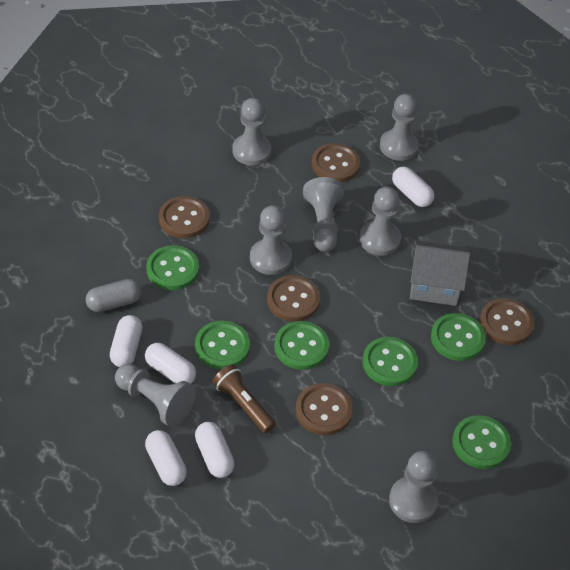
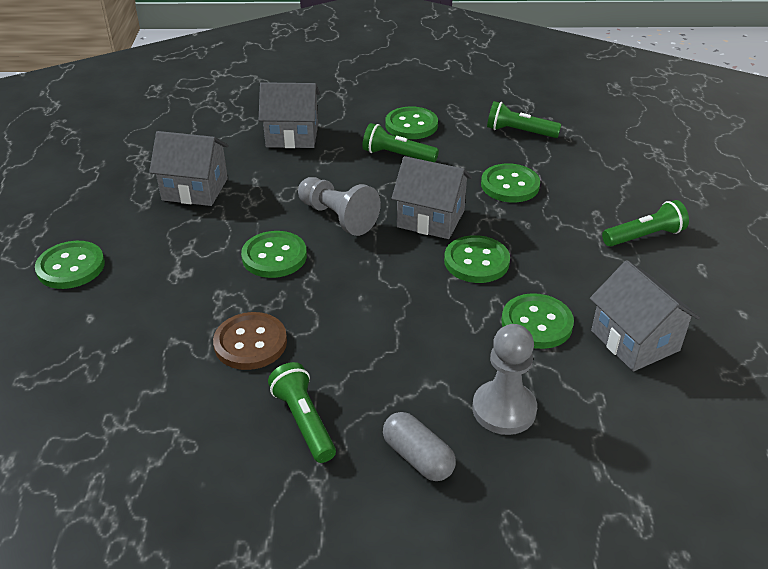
brown button: [159,196,210,238] [267,275,320,322] [296,383,353,435] [312,143,360,182] [480,298,534,345] = 5 -> [213,312,287,370] = 1
brown flashlight: [213,364,276,433] = 1 -> none = 0
green flashlight: none = 0 -> [268,362,336,463] [362,123,439,162] [487,101,562,138] [602,200,689,247] = 4
grey house: [410,240,470,306] = 1 -> [149,131,229,206] [259,82,320,148] [392,156,472,239] [590,260,700,371] = 4
grey pawn: [115,364,196,427] [232,98,272,165] [250,205,292,275] [303,177,344,252] [360,187,401,256] [380,93,419,161] [389,451,438,523] = 7 -> [298,177,381,236] [472,324,537,435] = 2
white capsule: [110,315,143,367] [145,343,196,384] [145,430,187,486] [195,422,235,478] [392,167,434,207] = 5 -> none = 0

